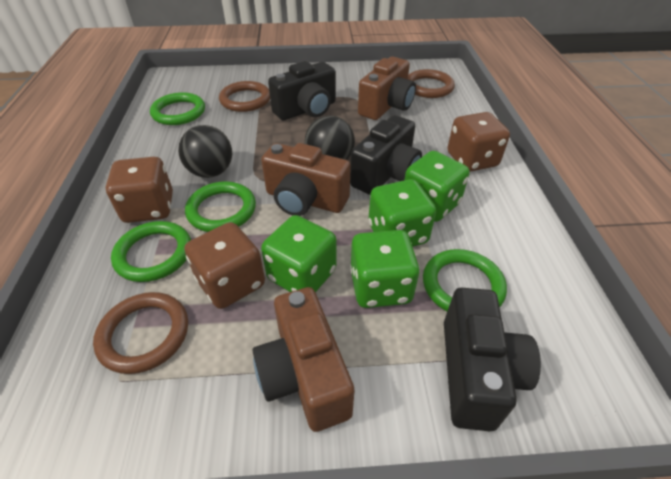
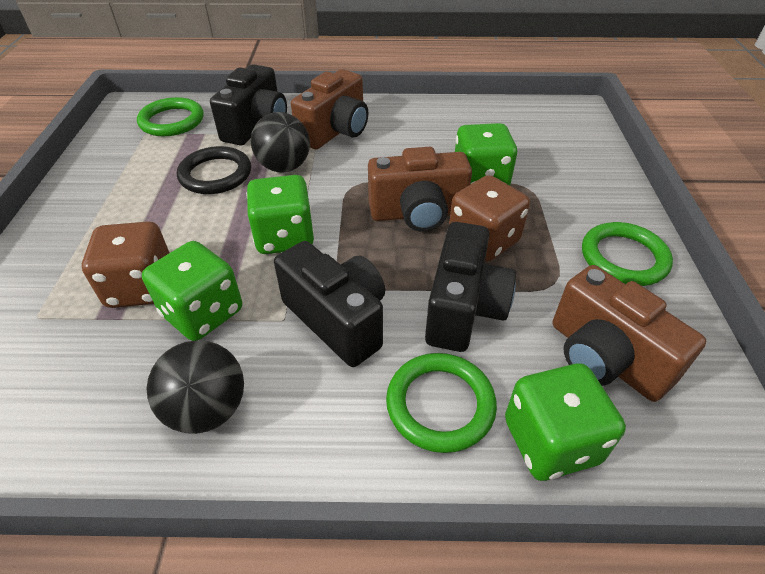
black ring: none = 0 -> [177,146,251,194] = 1
brown dice: [106,157,173,223] [185,222,265,309] [447,112,510,172] = 3 -> [82,221,170,308] [449,175,530,262] = 2
brown ring: [93,292,188,374] [219,81,270,112] [408,69,455,98] = 3 -> none = 0
green ring: [111,221,191,282] [150,92,205,125] [185,181,256,232] [423,249,507,311] = 4 -> [137,97,204,136] [386,353,497,453] [582,222,673,286] = 3

